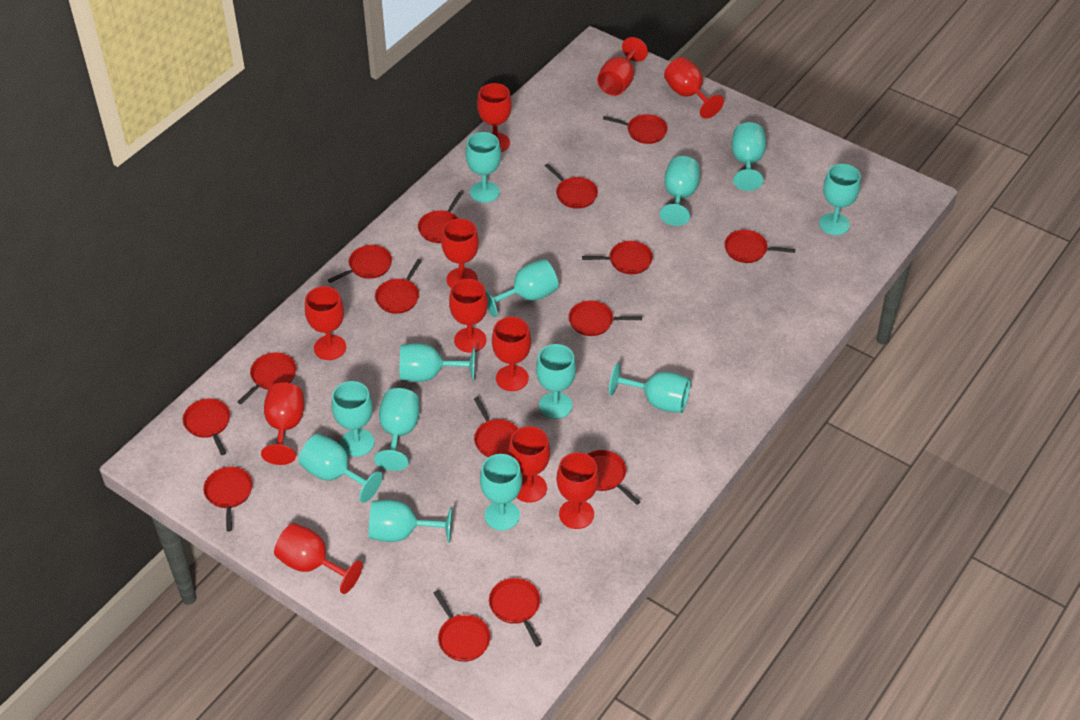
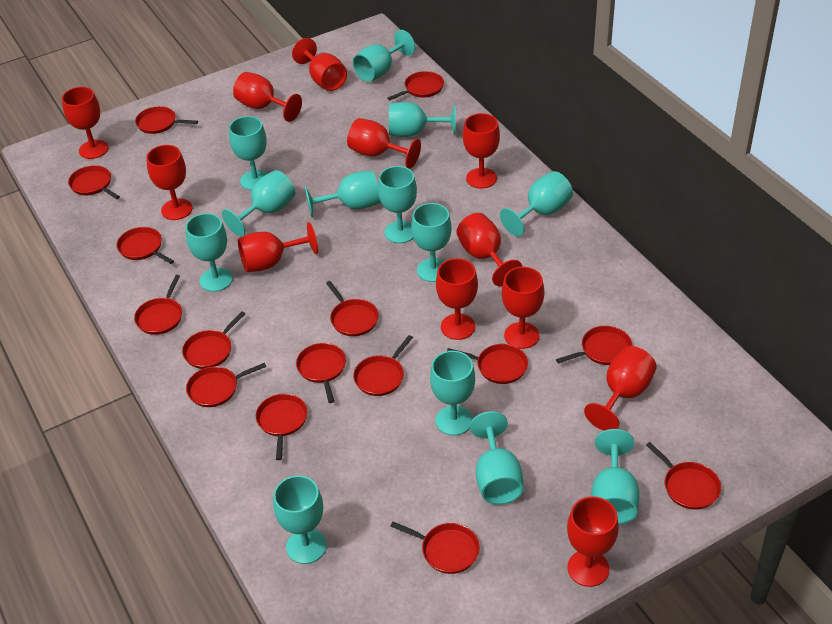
red goblet: [261,382,304,465] [274,523,363,594] [305,286,346,360] [441,219,479,288] [449,279,488,353] [477,83,512,152] [492,317,531,391] [508,426,550,503] [557,452,599,529] [597,37,648,96] [664,57,724,119] = 11 -> [62,87,109,159] [146,145,192,220] [233,72,302,122] [238,222,318,272] [292,38,347,91] [347,118,421,168] [436,258,478,340] [457,213,522,286] [463,113,500,189] [502,267,544,349] [567,496,619,587] [584,346,657,431] = 12

